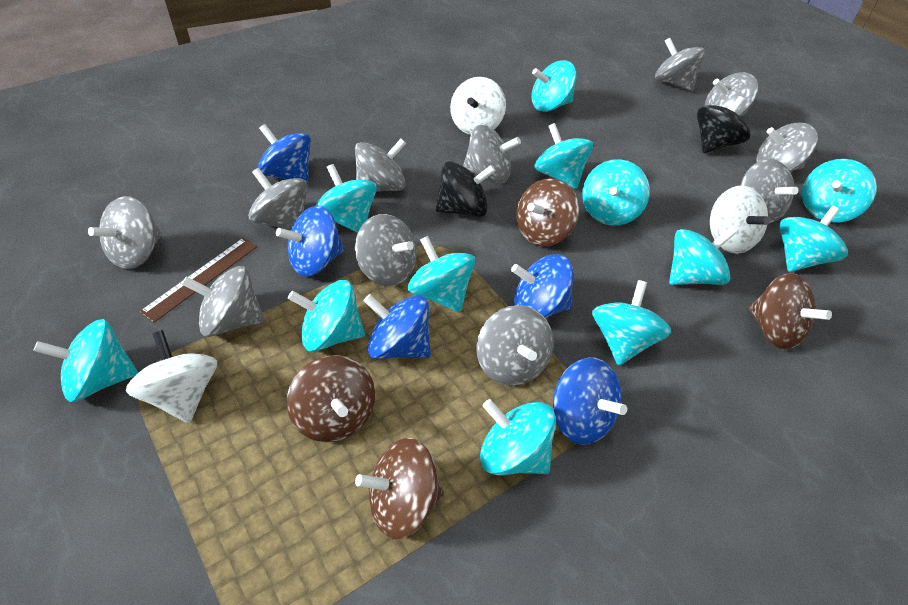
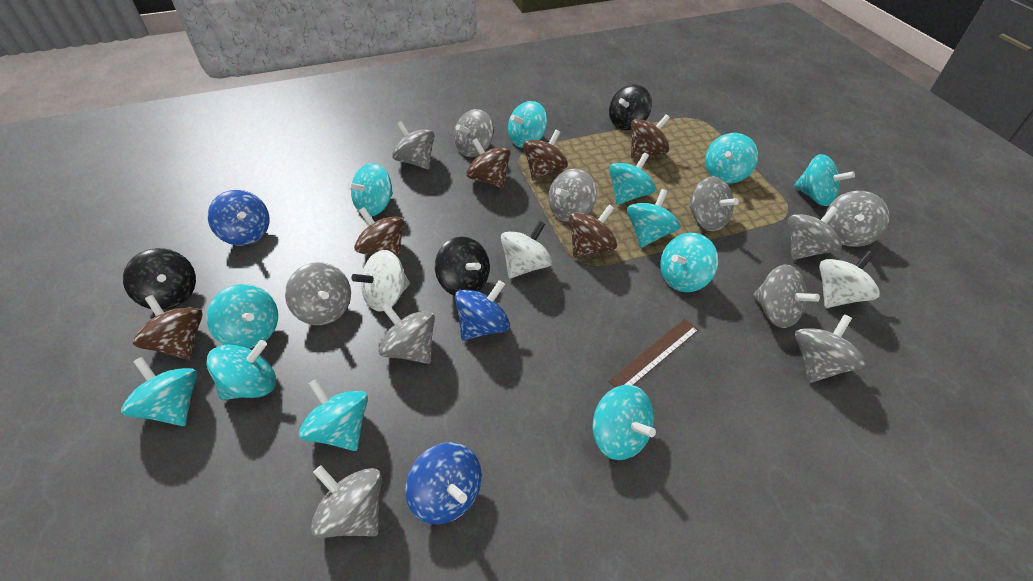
black spinning top: [436,161,495,217] [697,96,750,153] = 2 -> [123,248,196,310] [435,237,490,296] [609,85,652,130] = 3
blue spinning top: [258,124,311,184] [276,206,345,277] [364,294,431,359] [511,254,574,319] [553,357,627,445] = 5 -> [208,190,270,246] [405,442,482,524] [455,280,510,341] = 3
brown spinning top: [287,355,375,442] [355,438,444,539] [516,178,579,246] [749,273,832,350] = 4 -> [133,295,203,360] [354,207,404,260] [466,138,511,189] [523,130,568,181] [569,205,617,258] [631,114,670,158] = 6

